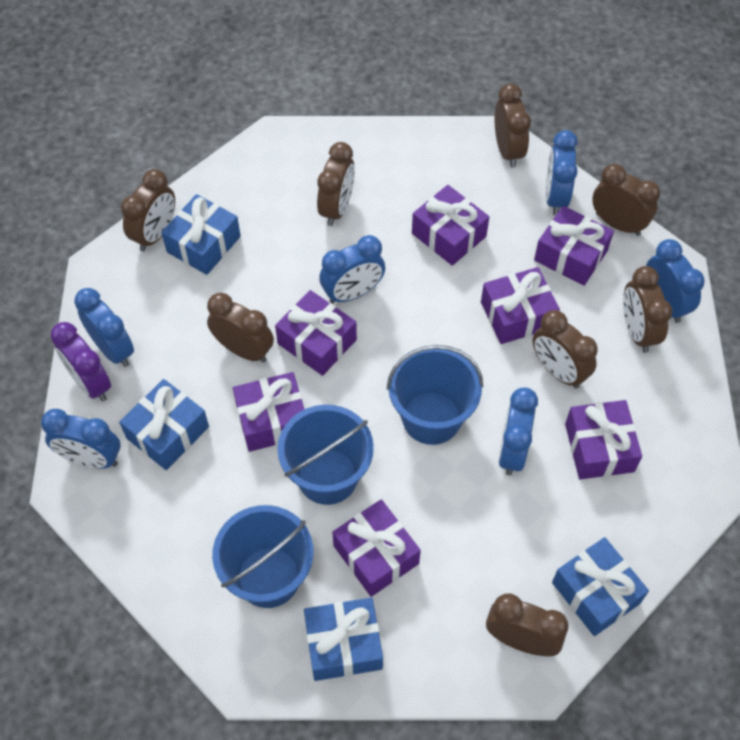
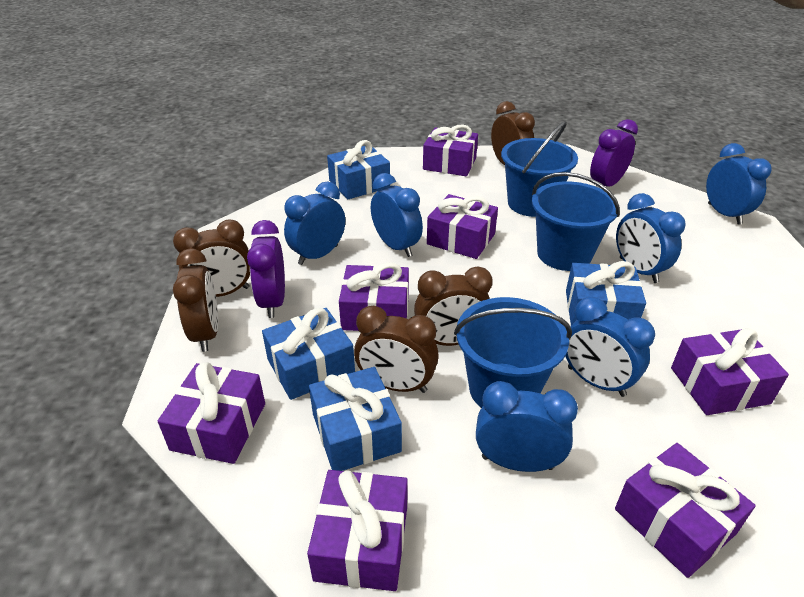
brown clock: [121,169,175,251] [207,293,274,363] [317,142,355,226] [486,593,569,656] [494,84,531,168] [533,310,598,389] [592,164,660,236] [623,266,672,353] = 8 -> [173,220,250,297] [173,248,218,352] [354,305,439,393] [414,267,493,346] [491,101,535,165] = 5
purple clock: [51,322,111,402] = 1 -> [247,220,285,318] [590,119,638,188] = 2

